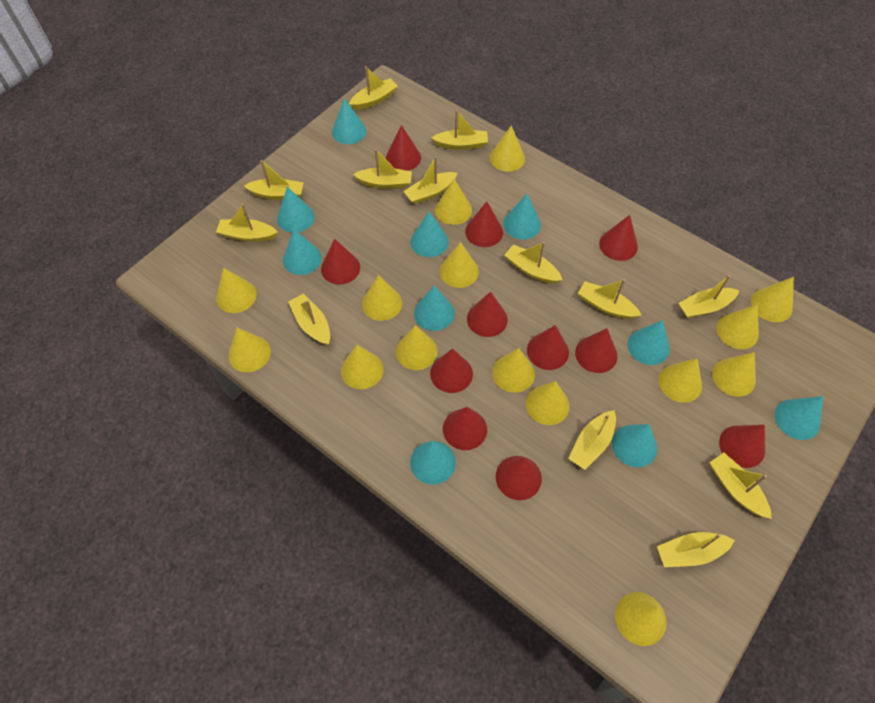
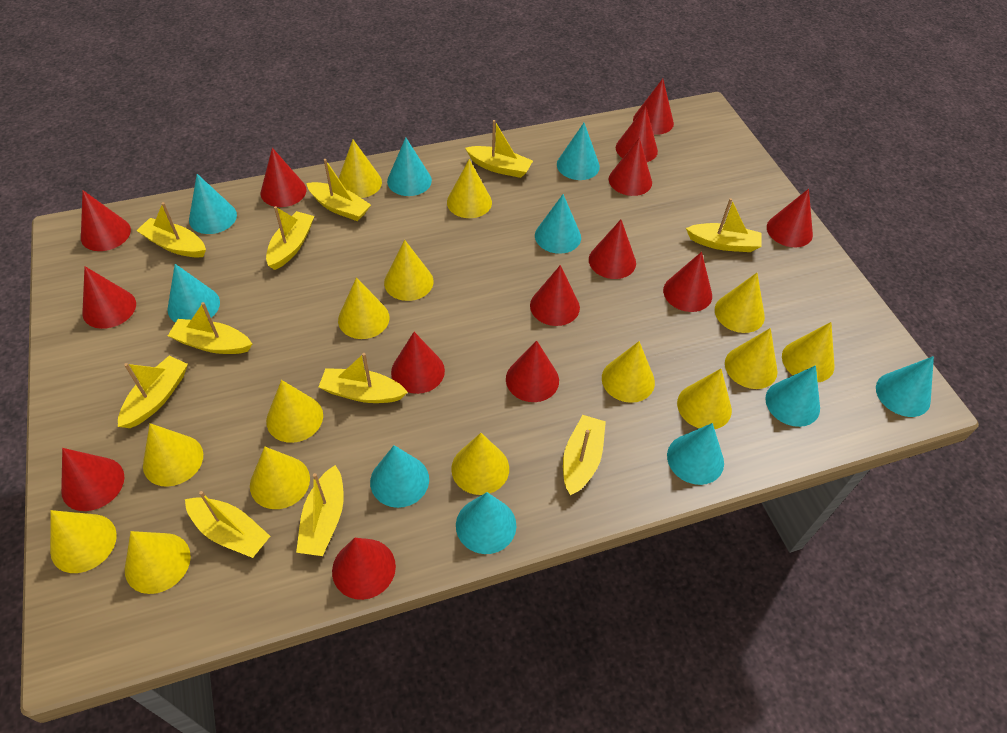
red cone: [321,239,360,285] [386,125,421,171] [430,348,473,393] [443,407,487,450] [465,201,503,247] [467,292,508,337] [496,456,542,500] [527,325,569,370] [575,328,618,373] [599,215,638,261] [719,425,765,468] = 11 -> [61,448,124,511] [81,190,131,251] [82,266,136,329] [261,148,306,207] [332,538,396,600] [391,332,445,394] [506,340,559,402] [530,265,580,326] [589,220,636,279] [609,138,652,196] [616,106,658,162] [633,79,674,135] [663,252,712,312] [767,189,813,247] = 14
yellow boat: [216,204,278,242] [244,160,304,200] [288,294,330,345] [349,66,398,110] [353,149,412,189] [403,156,457,204] [431,110,488,150] [504,242,562,284] [568,410,616,470] [578,279,642,319] [657,532,735,567] [678,275,739,318] [709,453,772,519] = 13 -> [118,356,188,428] [136,202,206,258] [168,302,252,354] [185,491,270,558] [266,206,314,270] [296,465,344,556] [307,159,371,221] [319,353,408,403] [465,120,533,178] [563,415,606,495] [686,198,762,252] = 11

